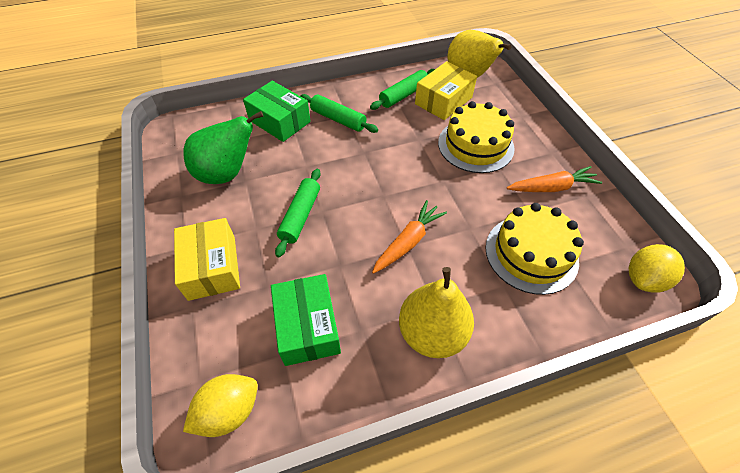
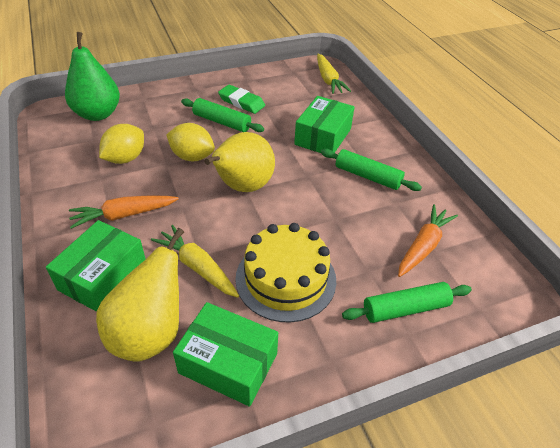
green box: [243,81,311,142] [271,274,341,366] = 2 -> [46,220,145,312] [173,302,278,407] [294,96,354,153] = 3
green eraser: none = 0 -> [218,85,265,114] = 1
yellow box: [174,218,240,301] [415,61,477,120] = 2 -> none = 0
yellow cake: [438,101,515,173] [485,203,584,295] = 2 -> [235,223,336,323] = 1
yellow carrot: none = 0 -> [151,225,239,298] [317,54,351,94] = 2

